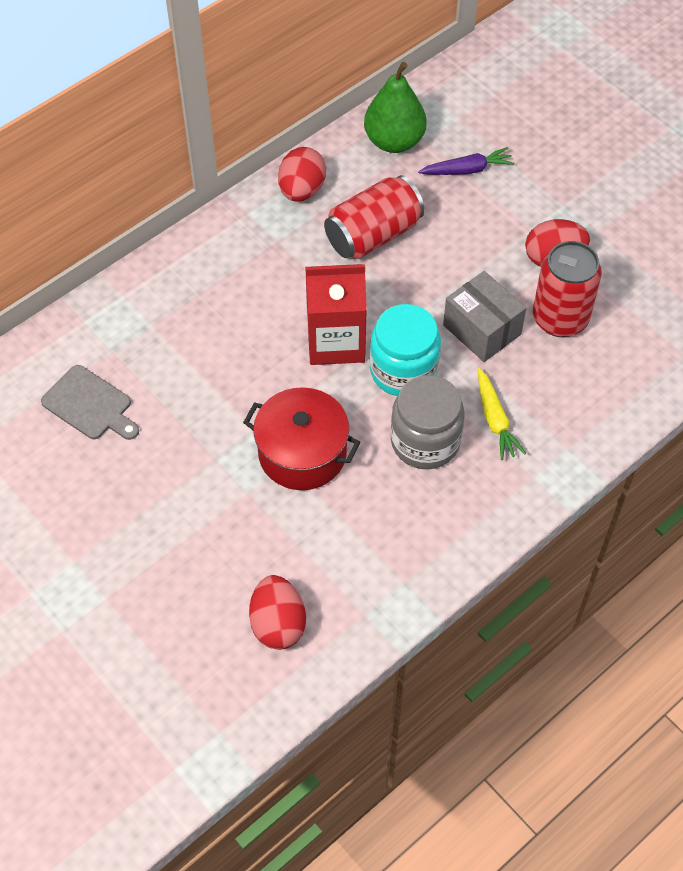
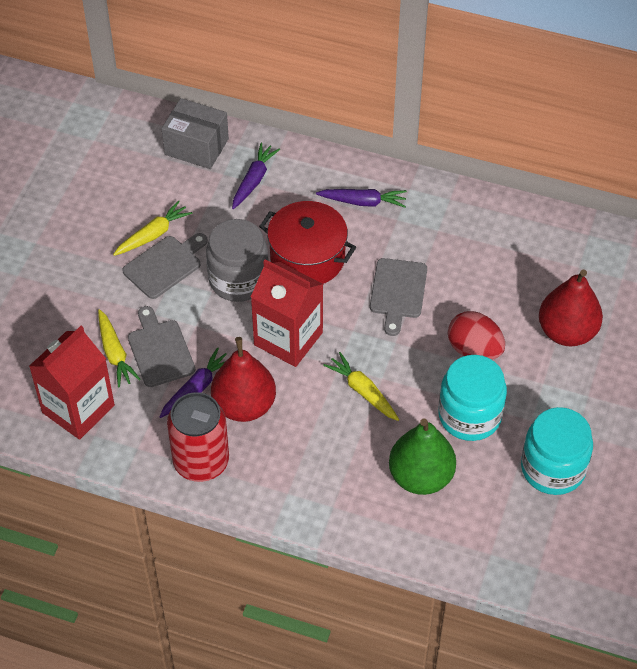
grey cutting board: [41,365,139,440] = 1 -> [122,233,208,299] [128,306,195,387] [370,258,427,336] = 3
purple carrot: [418,147,515,175] = 1 -> [159,347,227,418] [232,143,280,209] [316,189,407,208] = 3
red can: [324,175,425,259] [533,241,602,337] = 2 -> [167,392,229,482] = 1
red carton: [305,264,367,365] = 1 -> [29,326,115,440] [251,259,323,367] = 2
red egg: [249,575,306,650] [278,147,326,202] [525,219,590,267] = 3 -> [448,311,505,360] = 1
red pear: none = 0 -> [211,337,276,422] [539,270,603,346] = 2
turquoise jar: [370,304,441,396] = 1 -> [438,355,507,441] [521,407,593,495] = 2
yellow carrot: [478,368,526,460] = 1 -> [98,309,141,388] [113,200,193,256] [323,352,399,421] = 3

